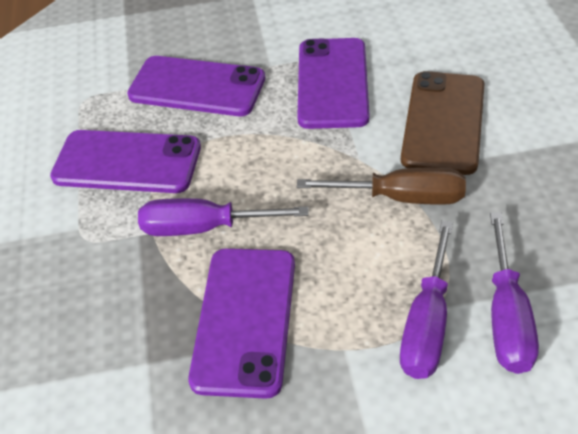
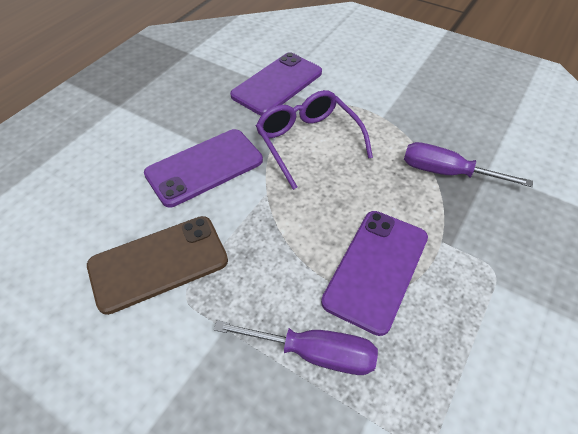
brown screwdriver: [297,168,466,205] = 1 -> none = 0
purple glasses: none = 0 -> [256,90,373,190] = 1
purple phone: [50,130,201,193] [127,56,265,116] [188,248,295,399] [297,38,369,129] = 4 -> [144,129,263,207] [230,52,322,116] [321,211,428,336] = 3
purple screwdriver: [138,198,309,236] [400,220,453,379] [490,213,539,374] = 3 -> [214,320,378,375] [404,142,533,187] = 2

